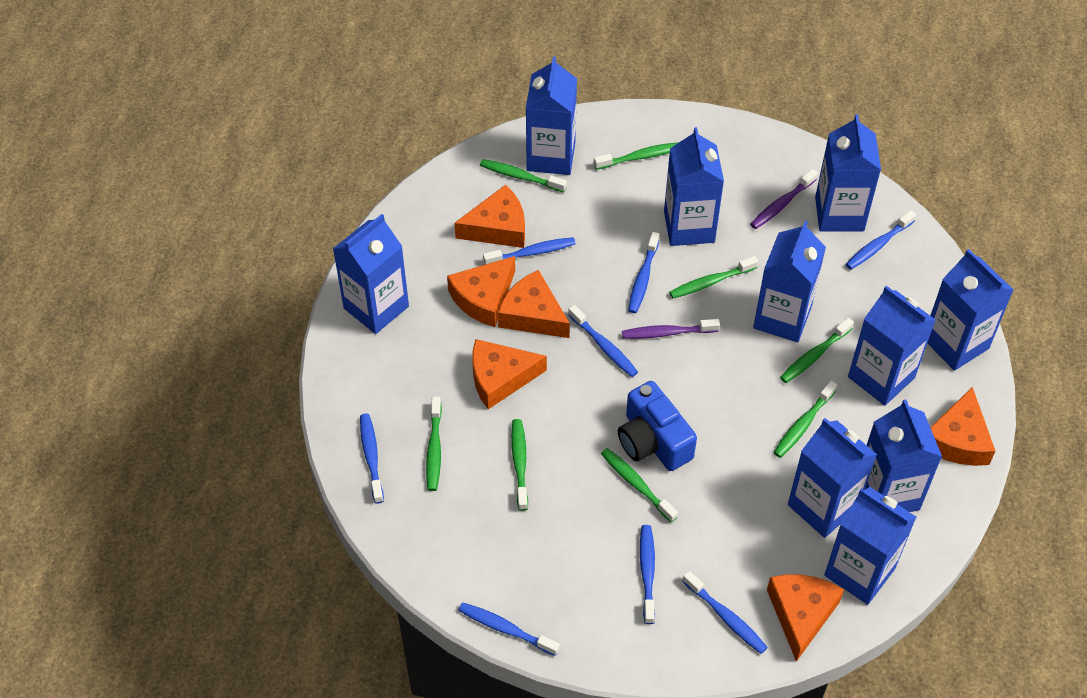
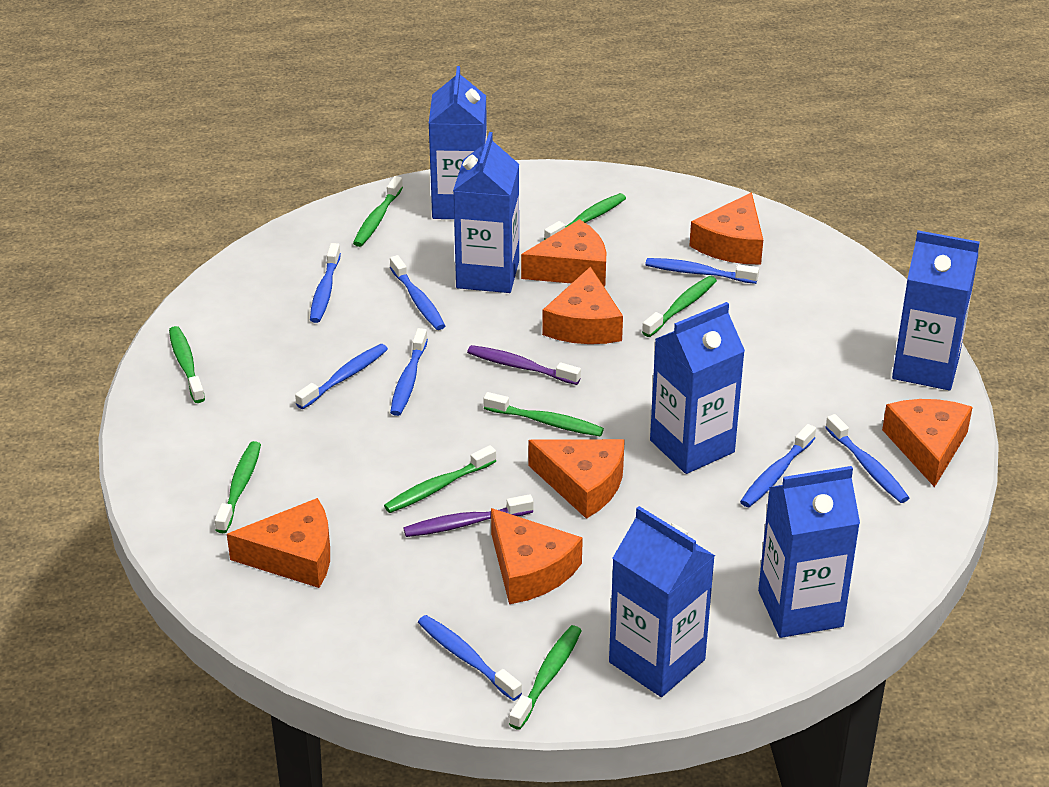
blue camera: [618,381,697,471] = 1 -> none = 0
blue carton: [333,214,409,334] [526,56,577,175] [664,127,724,246] [753,221,826,342] [788,418,877,538] [815,114,881,231] [824,487,916,605] [848,286,935,406] [865,400,942,512] [927,249,1013,371] = 10 -> [429,66,487,219] [453,132,519,293] [609,506,715,697] [650,302,745,474] [758,466,860,638] [892,230,980,390] = 6
orange cheese: [447,256,515,327] [454,185,525,248] [472,339,547,409] [498,270,570,338] [767,574,844,662] [930,387,995,466] = 6 -> [227,498,330,588] [491,508,583,604] [521,219,606,287] [528,439,625,519] [542,266,623,344] [689,192,763,265] [882,399,973,487] = 7

